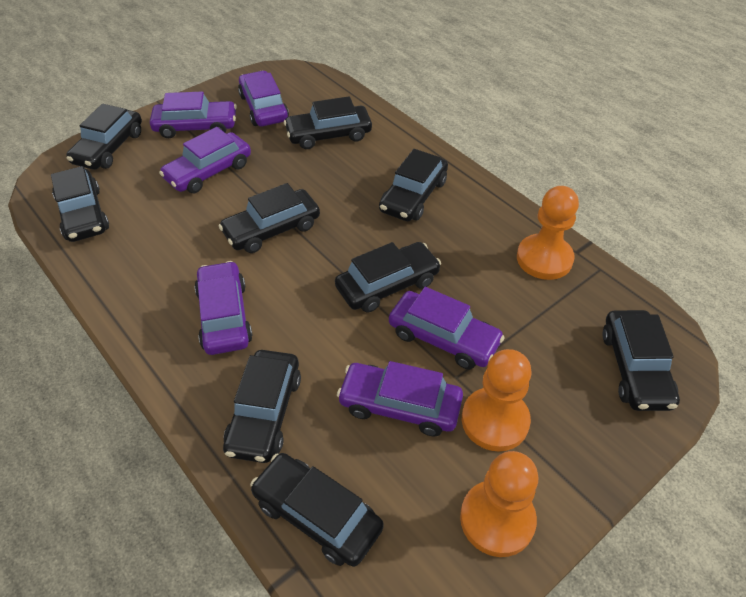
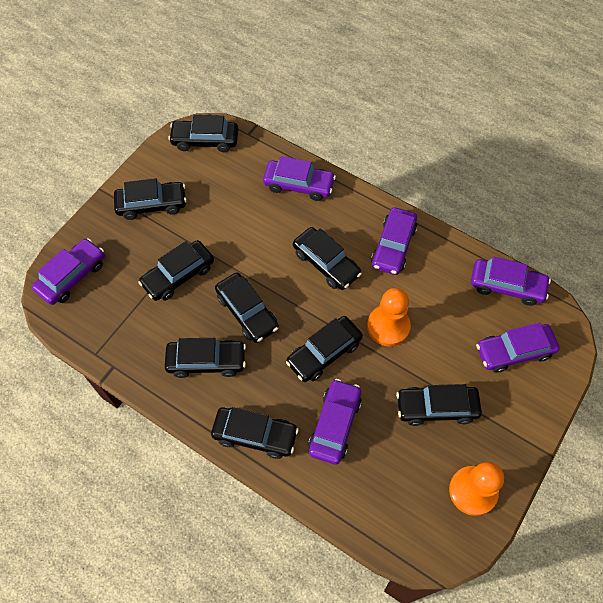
orange pawn: [460,451,538,557] [462,349,532,452] [517,186,579,280] = 3 -> [367,288,411,346] [449,462,504,516] = 2

